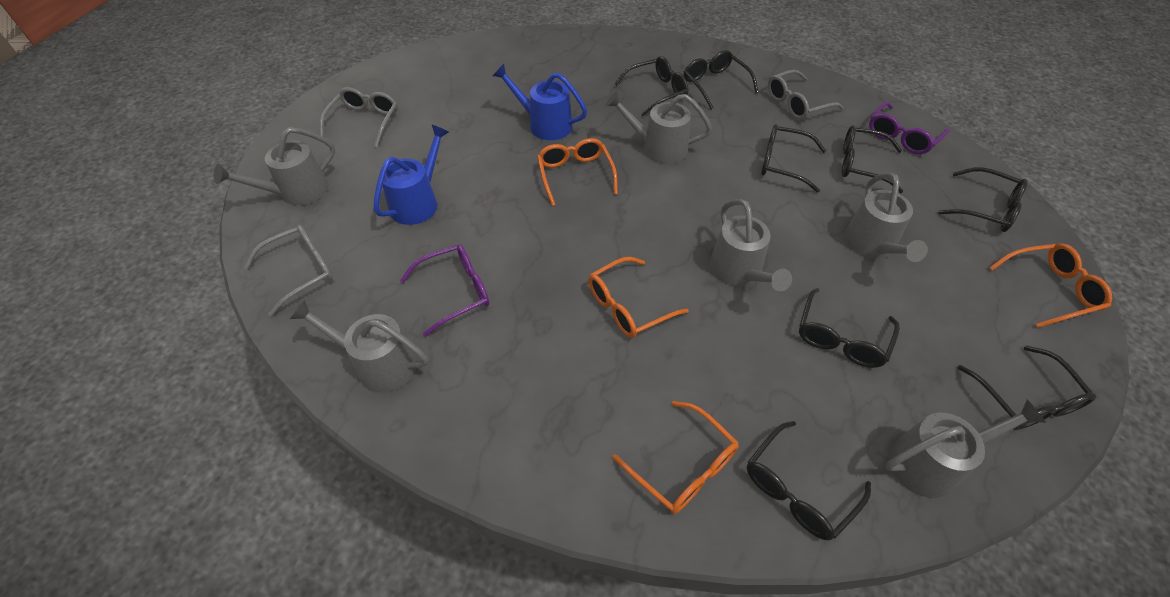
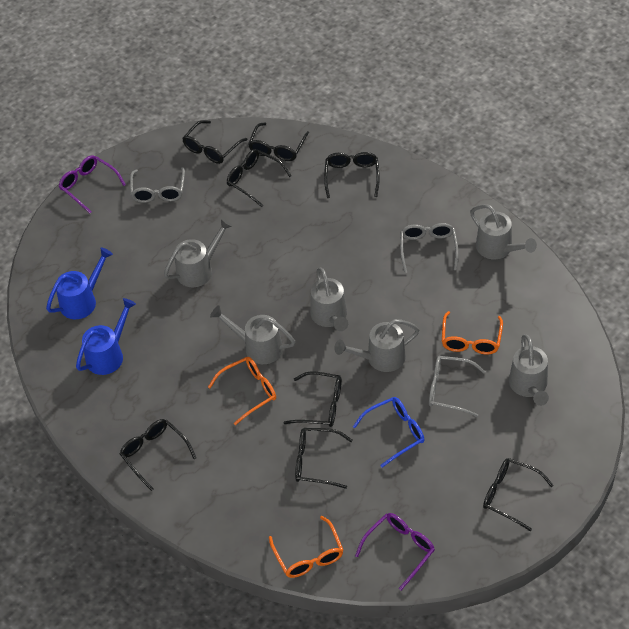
blue glasses: none = 0 -> [353,397,425,468] = 1
orange glasses: [537,138,618,206] [588,257,689,338] [613,401,739,514] [989,243,1112,328] = 4 -> [208,357,276,425] [269,516,343,578] [442,311,503,354] = 3

